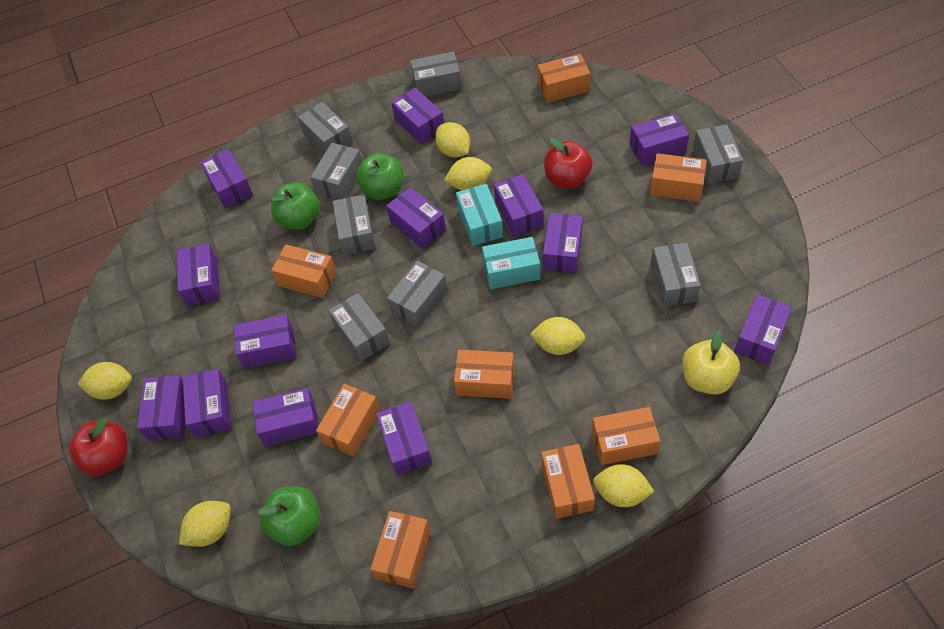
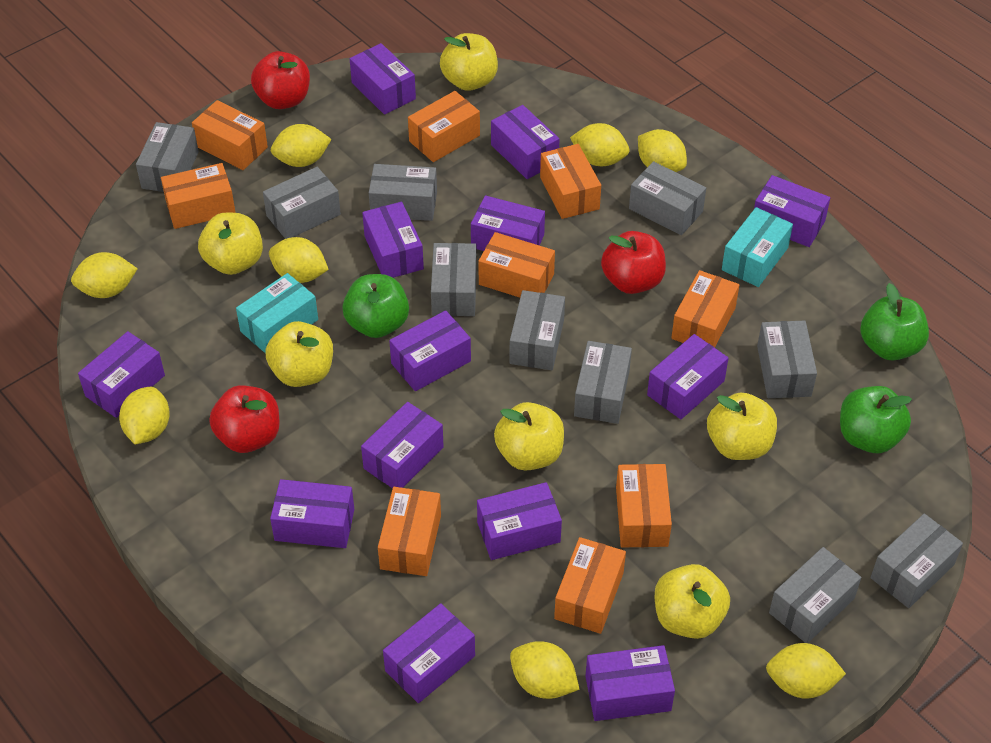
grey box: [298,102,353,154] [310,143,362,200] [329,293,390,362] [333,194,376,255] [387,261,448,328] [410,52,462,97] [651,242,701,307] [693,124,743,184] = 8 -> [136,122,199,192] [263,167,341,239] [369,164,437,221] [431,243,477,316] [509,290,565,370] [574,341,632,424] [629,161,706,235] [757,321,817,398] [769,547,861,643] [871,513,963,608] = 10
orange box: [271,244,337,298] [316,384,380,457] [371,511,431,589] [454,350,514,399] [537,54,591,103] [541,444,595,519] [592,407,660,465] [650,153,707,202] = 8 -> [161,163,236,229] [192,100,268,170] [378,487,441,576] [408,91,480,162] [478,232,555,298] [540,144,601,219] [554,537,626,634] [616,464,672,547] [671,270,739,348] = 9
red apple: [69,418,128,476] [544,138,593,188] = 2 -> [209,385,280,453] [251,51,310,109] [601,231,666,294] = 3
yellow apple: [682,331,740,395] = 1 -> [198,213,263,275] [265,321,333,387] [440,33,498,91] [494,402,564,471] [655,564,730,639] [707,393,777,460] = 6
yellow lemon: [78,362,132,400] [179,501,231,547] [435,122,470,157] [444,157,492,191] [530,317,585,355] [593,464,654,507] = 6 -> [71,252,137,298] [119,387,170,444] [269,237,329,283] [271,124,332,167] [510,641,580,699] [570,123,629,166] [638,129,687,172] [766,643,846,698] = 8

